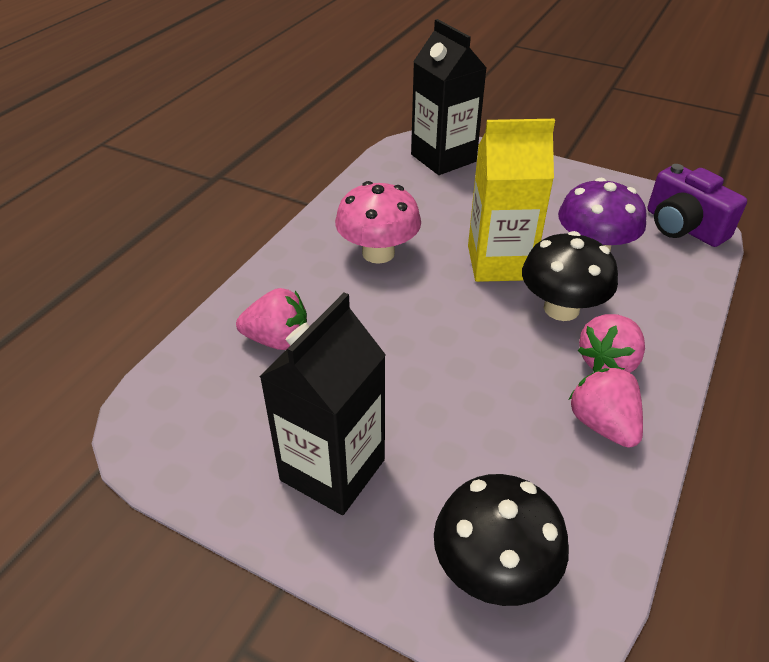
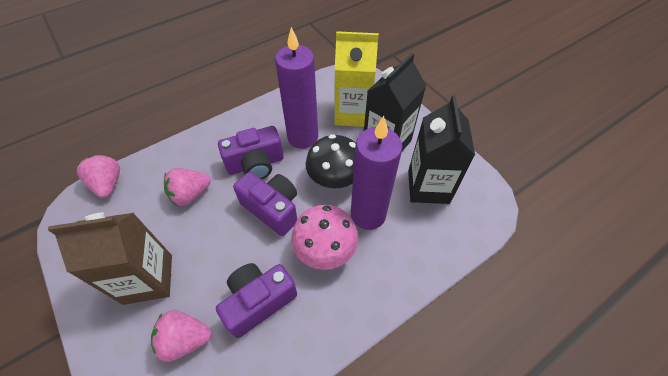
black mushroom: [434,474,569,606] [522,231,618,321] = 2 -> [306,134,356,188] = 1
brown carton: none = 0 -> [48,213,172,305] = 1
purple camera: [647,164,747,247] = 1 -> [216,263,297,338] [218,126,284,179] [233,172,297,236] = 3
purple candle: none = 0 -> [275,27,318,149] [351,116,403,230] = 2
purple mushroom: [558,178,647,251] = 1 -> none = 0

